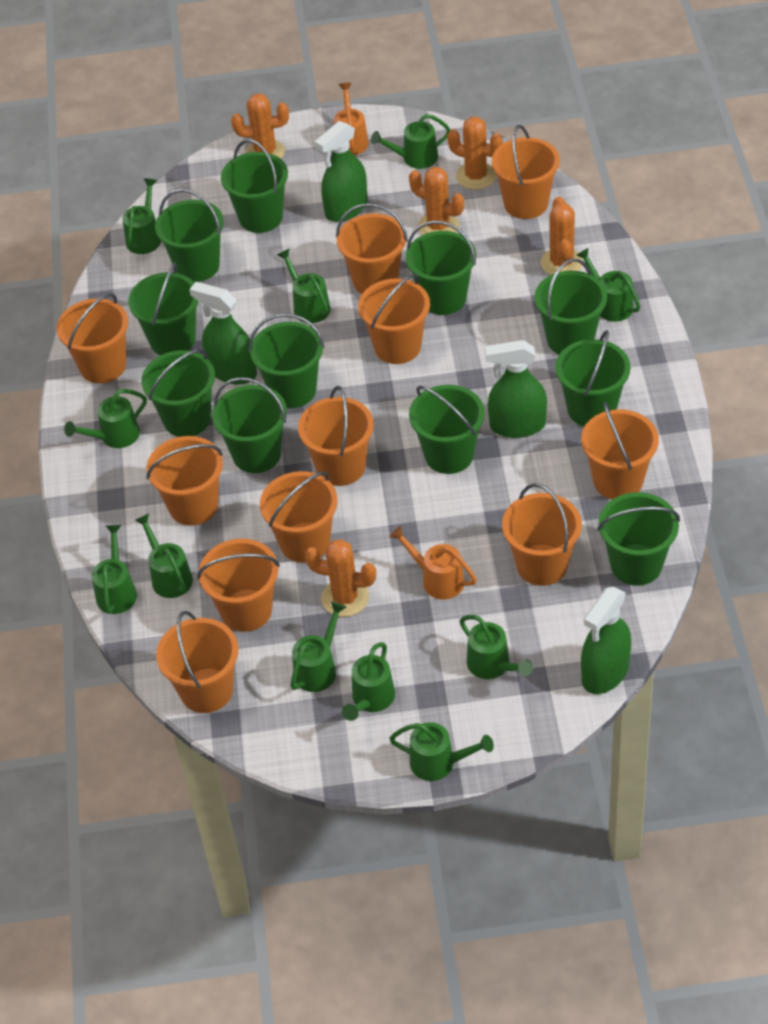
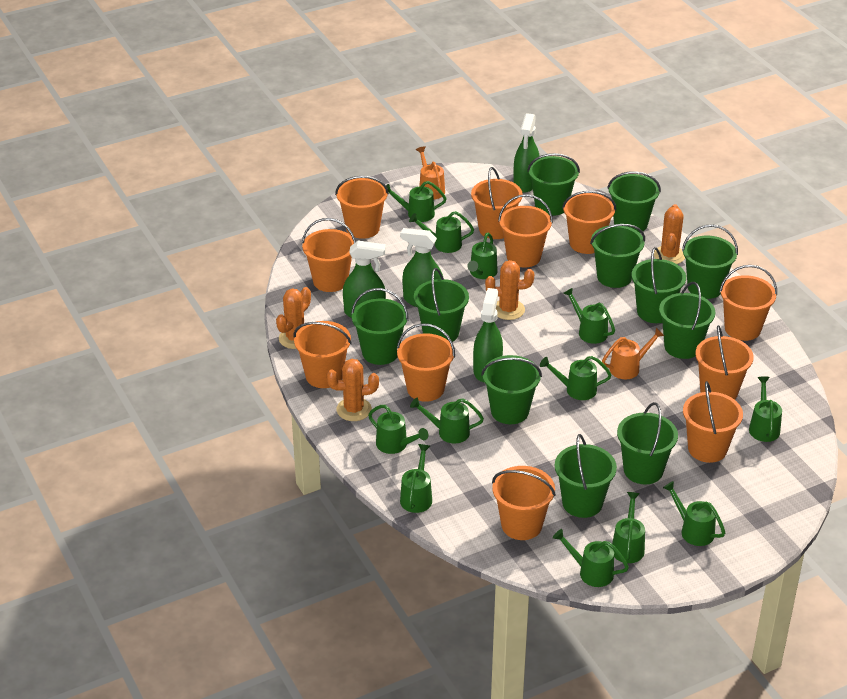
green watering can: [64,389,147,448] [92,525,137,614] [122,178,161,254] [135,513,193,598] [277,248,331,323] [290,601,346,692] [342,642,395,721] [371,114,451,169] [389,722,494,781] [460,615,533,679] [576,248,641,322] = 11 -> [368,405,428,454] [386,181,447,222] [400,444,432,513] [409,211,474,253] [410,398,484,443] [467,233,498,279] [540,356,612,400] [553,529,629,587] [564,287,615,344] [612,492,645,563] [663,481,725,546] [749,376,782,442] = 12
orange cactus: [231,93,289,158] [305,539,376,617] [409,167,464,235] [447,117,503,190] [541,197,583,275] = 5 -> [276,287,311,349] [327,359,379,421] [485,260,534,320] [654,204,685,264] = 4

